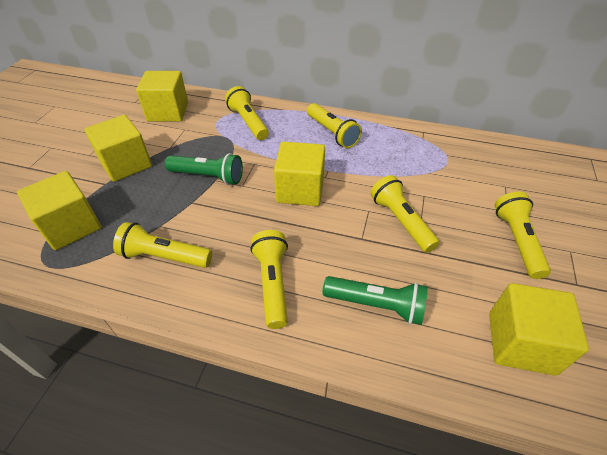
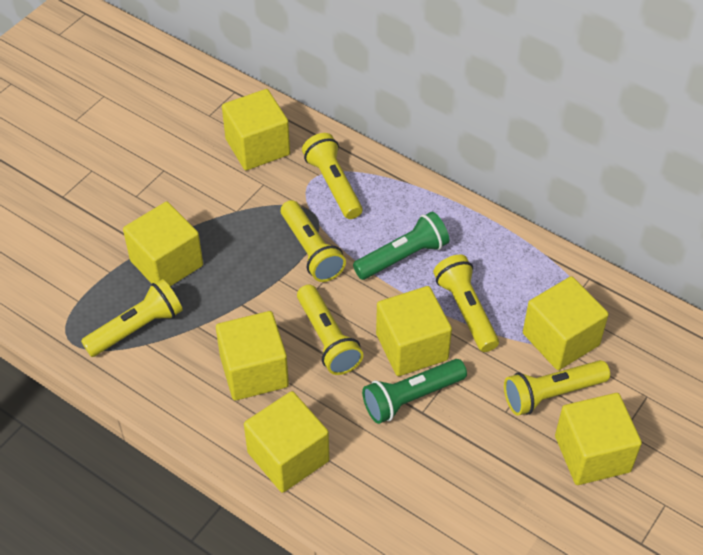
yellow cube: [17,171,101,250] [85,115,152,182] [136,71,188,122] [274,142,325,206] [489,283,589,376] = 5 -> [123,202,203,286] [216,311,289,401] [222,89,290,170] [244,391,329,493] [376,286,452,376] [523,276,609,370] [555,393,642,485] = 7

